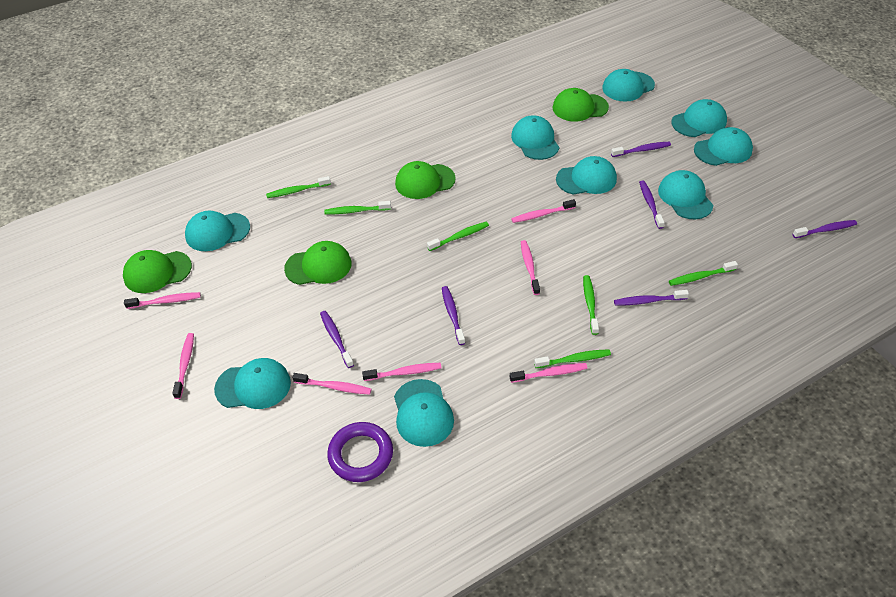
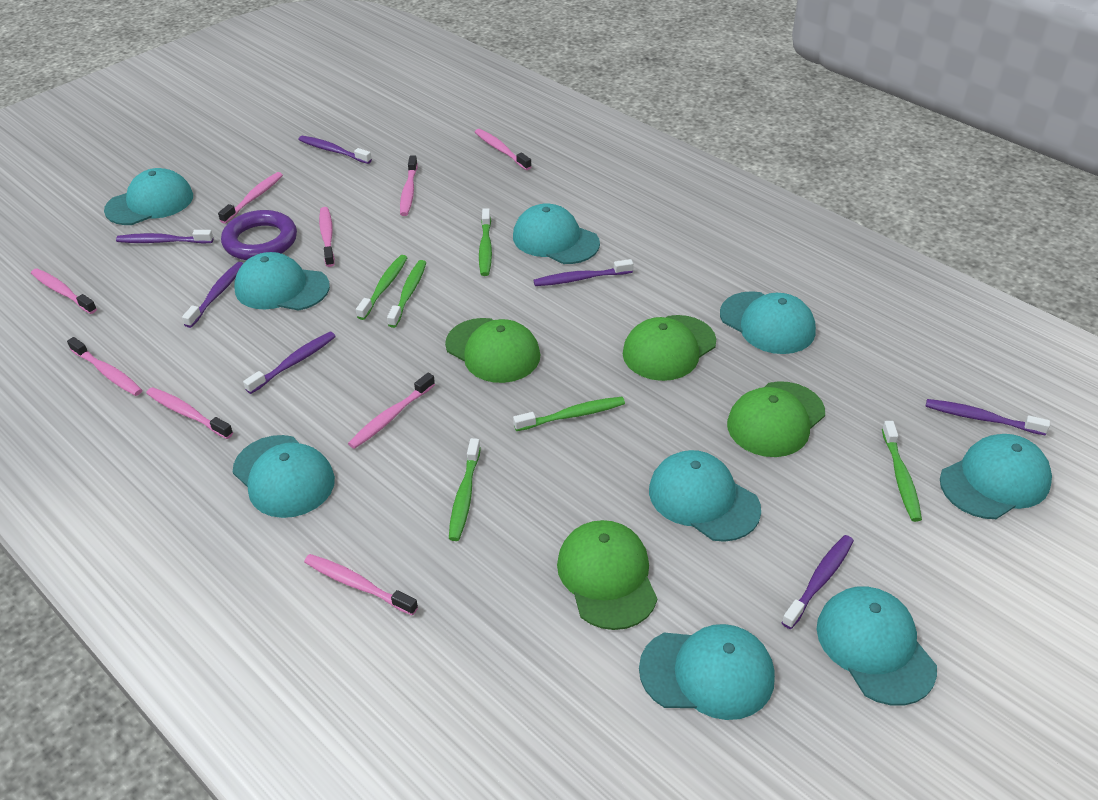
pink toothbrush: [124,292,201,309] [172,333,194,399] [292,373,371,395] [362,363,441,381] [510,363,587,383] [511,199,576,223] [521,240,540,295] = 7 -> [31,268,97,314] [67,337,142,396] [146,387,233,439] [218,172,283,224] [304,554,418,616] [319,207,335,267] [348,373,435,449] [400,155,418,216] [475,129,532,170] = 9
purple toothbrush: [320,311,354,368] [442,286,465,345] [611,142,671,157] [614,290,689,305] [639,181,665,229] [793,220,857,238] = 6 -> [116,230,213,244] [182,262,243,328] [243,332,336,394] [298,136,372,164] [533,259,633,286] [781,535,854,629] [925,399,1050,435] = 7

